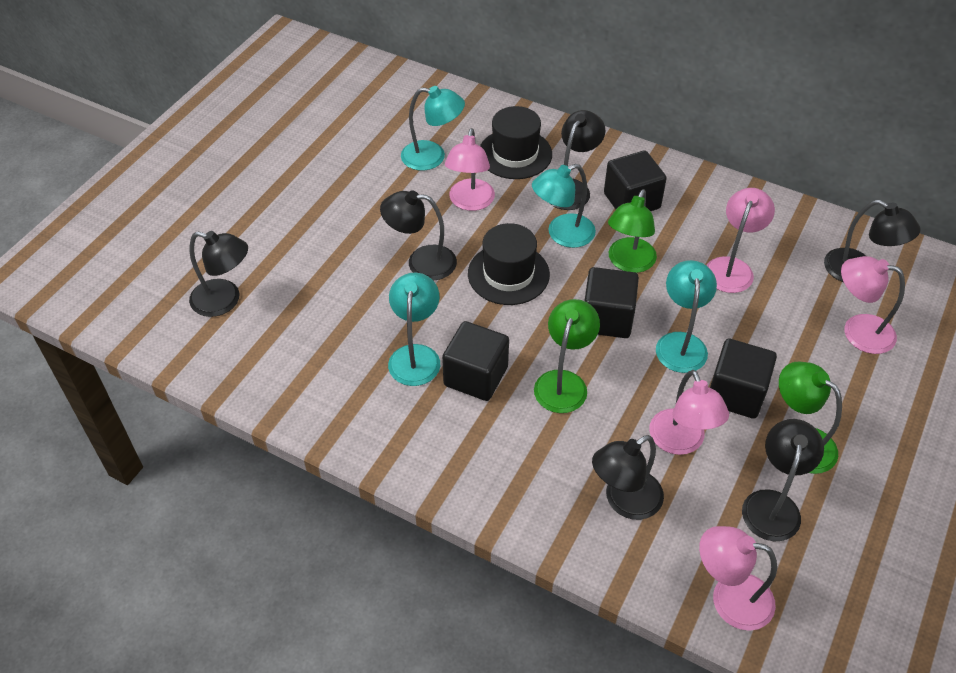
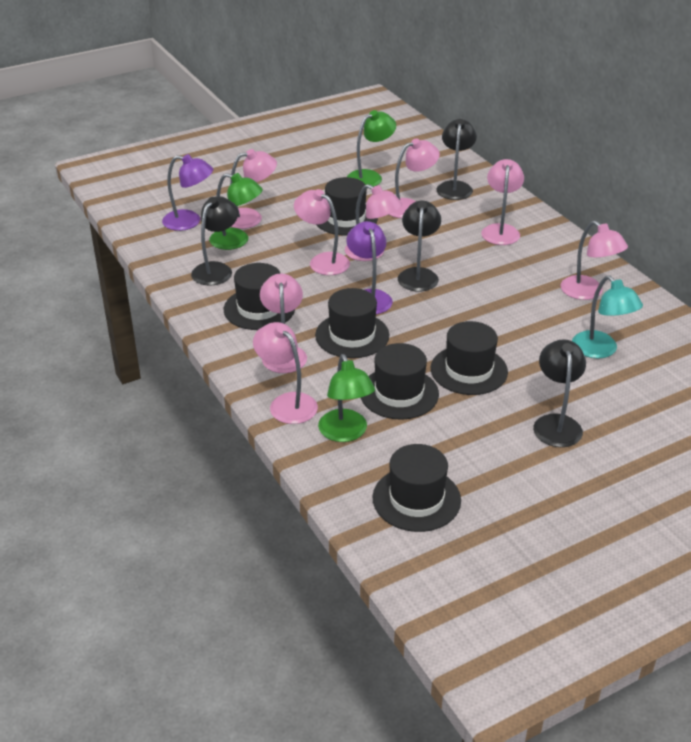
black cube: [442,321,509,401] [584,267,639,338] [604,151,667,211] [710,338,777,419] = 4 -> none = 0
black hat: [468,223,550,305] [480,106,552,179] = 2 -> [224,263,295,330] [315,288,389,358] [316,177,378,236] [361,343,439,420] [373,444,461,532] [431,321,508,395] = 6
black lamp: [189,231,248,317] [380,190,457,280] [551,110,606,210] [592,435,664,520] [742,419,824,541] [824,200,921,282] = 6 -> [191,196,238,286] [398,201,441,292] [437,119,477,200] [533,339,586,447] = 4
pink lamp: [445,128,495,211] [649,370,729,455] [699,526,777,631] [706,188,775,293] [841,256,905,354] = 5 -> [230,149,277,229] [253,322,318,424] [260,274,307,373] [294,189,350,275] [345,184,402,261] [389,138,440,218] [481,159,524,245] [560,221,628,300] = 8
purple lamp: none = 0 -> [162,154,213,231] [346,221,393,314] = 2
turquoise lamp: [388,273,440,386] [401,86,465,171] [532,164,596,248] [656,260,717,373] = 4 -> [572,275,643,358] = 1

